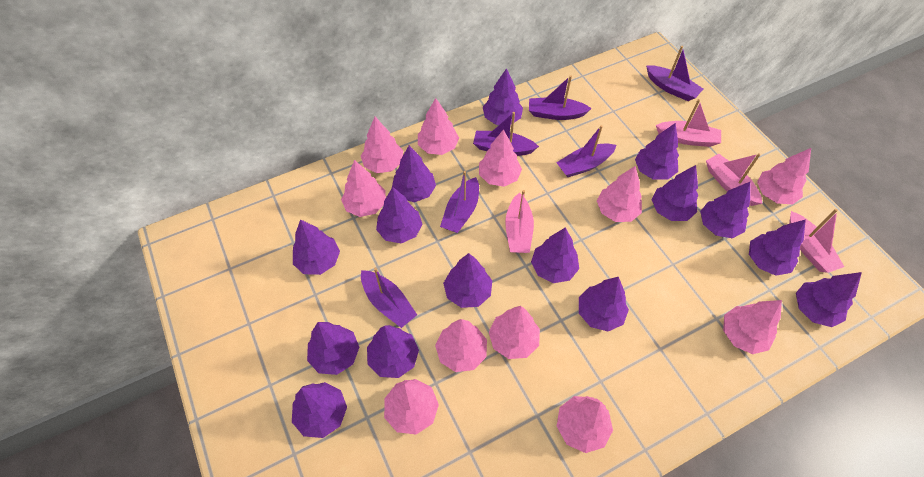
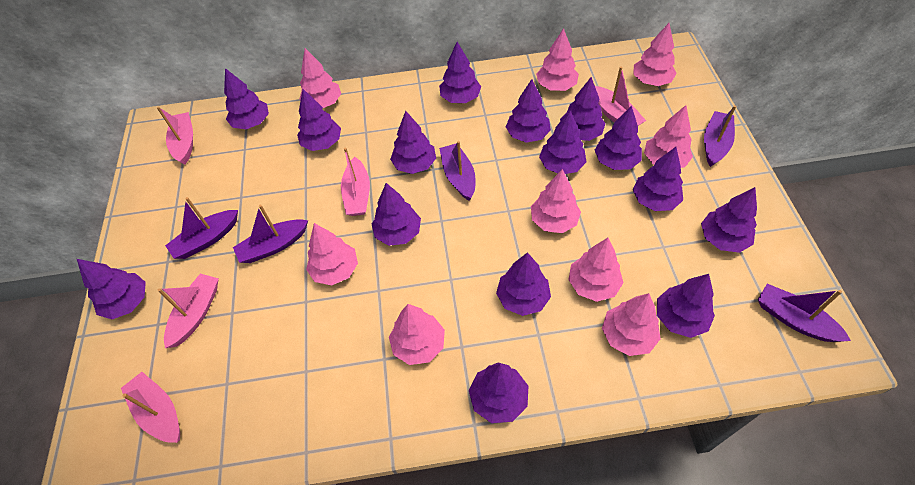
pink boat: [505,190,534,253] [656,99,721,147] [706,153,762,206] [789,209,844,273] = 4 -> [121,372,180,443] [157,107,193,165] [157,274,219,348] [341,148,370,216] [595,66,646,126] = 5
pink tree: [341,160,386,217] [361,117,403,173] [384,379,439,434] [418,98,459,155] [435,319,487,372] [479,129,522,187] [489,306,540,359] [557,396,613,453] [597,166,642,222] [723,300,782,354] [757,148,811,204] = 11 -> [299,48,341,108] [306,223,358,285] [389,304,445,365] [531,169,581,233] [536,28,579,91] [568,238,624,302] [602,293,661,356] [633,23,677,86] [644,105,693,168] = 9
purple boat: [361,268,417,328] [440,171,479,233] [473,112,539,156] [529,75,592,120] [556,125,616,177] [646,46,703,101] = 6 -> [165,197,238,259] [233,205,308,263] [439,141,475,201] [704,105,736,167] [757,284,851,342] = 5

